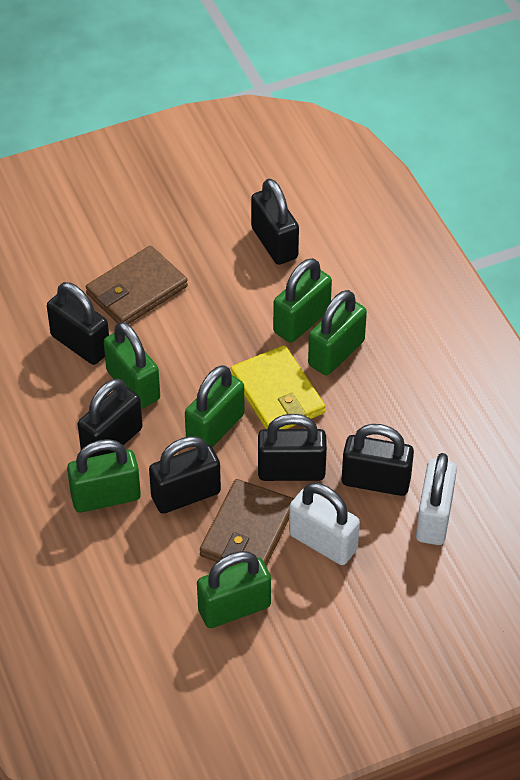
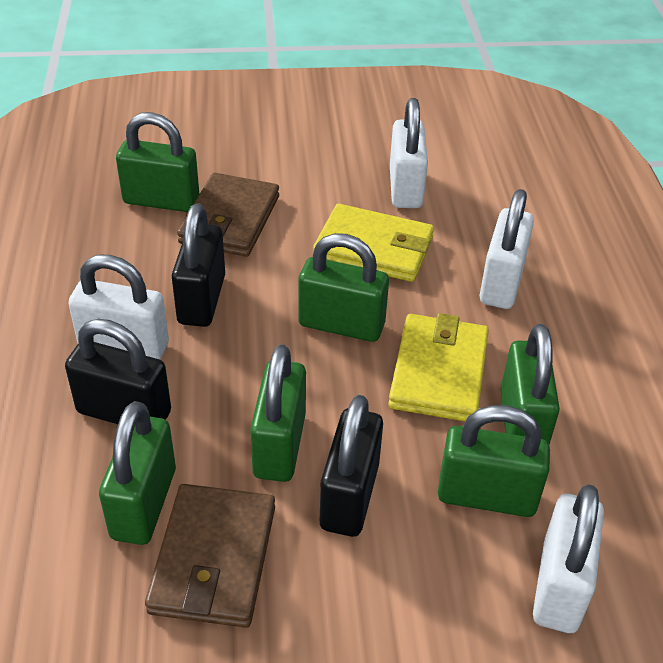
black padlock: [47,282,109,365] [78,379,143,458] [149,436,221,514] [251,178,299,265] [258,414,327,481] [342,424,414,496] = 6 -> [65,319,171,424] [171,203,225,327] [320,395,383,537] = 3
white padlock: [289,483,360,565] [416,453,457,545] = 2 -> [68,255,169,360] [390,98,428,208] [480,189,534,309] [533,484,604,633] = 4
yellow wallet: [231,345,326,429] = 1 -> [313,204,434,282] [388,313,489,421] = 2

